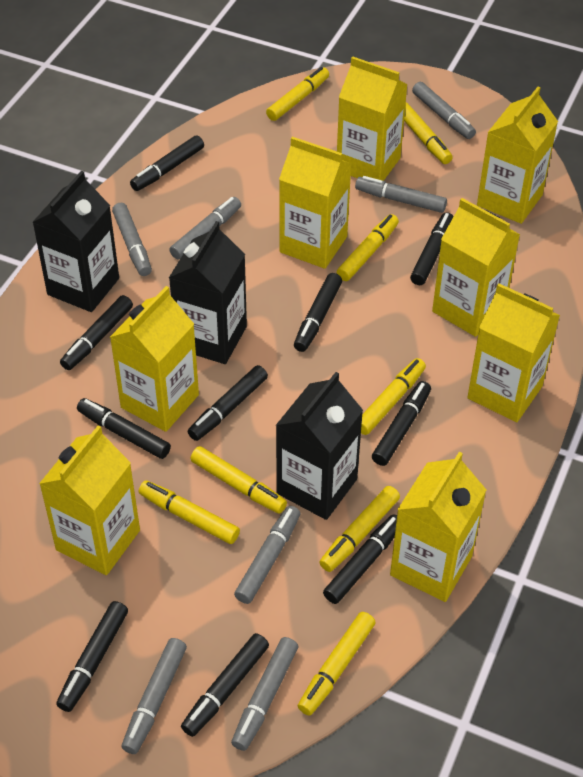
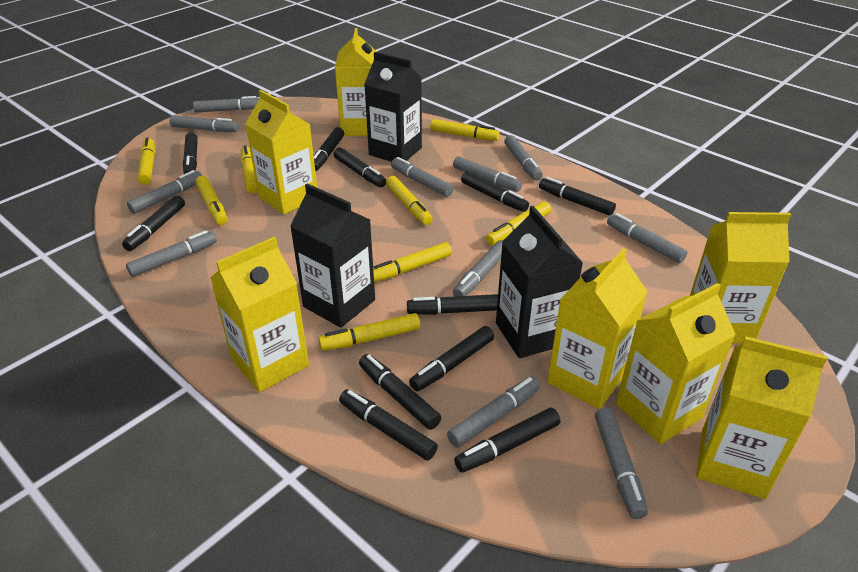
black marker: [56,601,128,712] [60,295,133,370] [77,398,171,459] [130,136,204,191] [181,633,269,737] [188,365,268,441] [294,273,342,352] [323,514,397,604] [372,381,431,466] [410,212,454,285] = 10 -> [122,195,185,251] [183,132,198,174] [314,127,344,171] [333,147,386,187] [339,389,438,460] [359,354,441,430] [407,294,498,315] [409,326,494,392] [454,408,560,473] [461,171,529,212] [539,177,616,216] = 11
grey marker: [112,203,152,276] [121,638,187,754] [169,197,241,260] [231,637,298,751] [234,506,301,604] [355,176,447,213] [412,82,476,139] = 7 -> [126,230,217,277] [127,170,202,214] [169,115,238,132] [193,96,260,113] [391,157,454,197] [447,377,540,448] [453,156,522,192] [453,240,503,296] [504,135,543,180] [595,408,648,519] [607,213,687,263] = 11
yellow carton: [39,425,140,575] [110,286,199,432] [279,137,352,269] [337,56,408,181] [390,452,486,602] [432,198,520,337] [467,283,560,422] [477,87,558,224] = 8 -> [210,237,309,392] [245,90,317,215] [335,28,377,136] [547,248,648,409] [616,283,736,444] [690,212,791,343] [696,336,827,499] = 7

